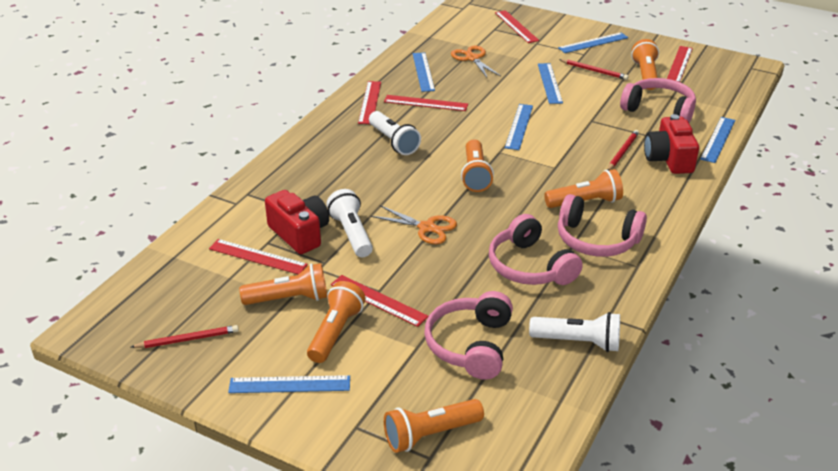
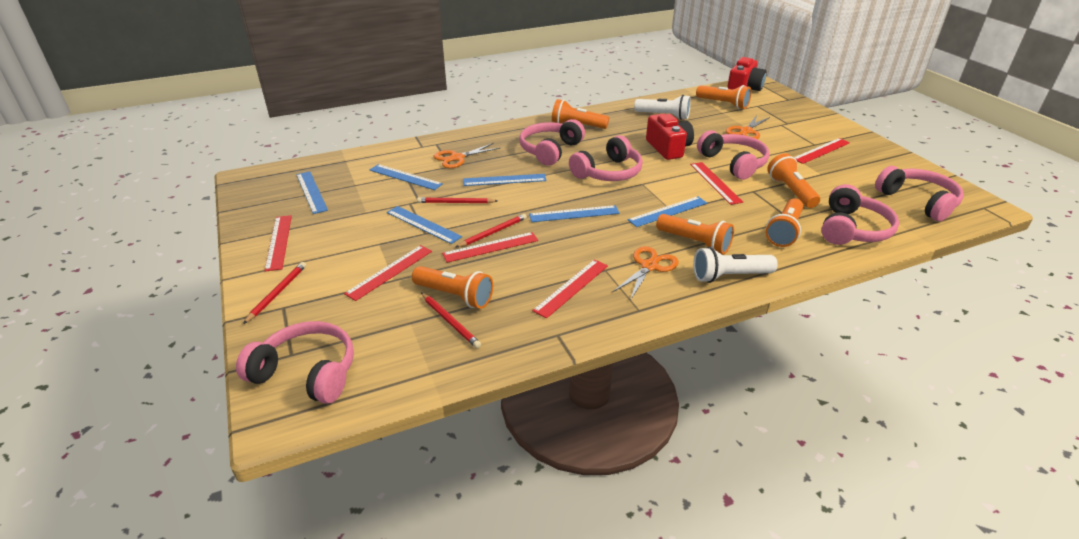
orange scissors: [371,205,457,244] [451,46,501,79] = 2 -> [434,143,500,168] [612,246,679,300] [726,115,770,140] = 3
pink headphones: [424,291,513,380] [489,214,583,285] [558,194,647,257] [620,78,696,123] = 4 -> [236,321,354,404] [519,119,585,166] [569,135,643,181] [697,130,770,180] [822,184,899,245] [875,166,964,221] = 6
red pencil: [131,325,239,348] [559,59,628,80] [607,130,639,170] = 3 -> [243,262,306,324] [417,197,498,203] [421,293,481,349] [456,214,527,247] = 4
white flashlight: [326,189,373,257] [369,111,421,155] [529,312,620,352] = 3 -> [634,95,691,120] [693,247,778,283] = 2

